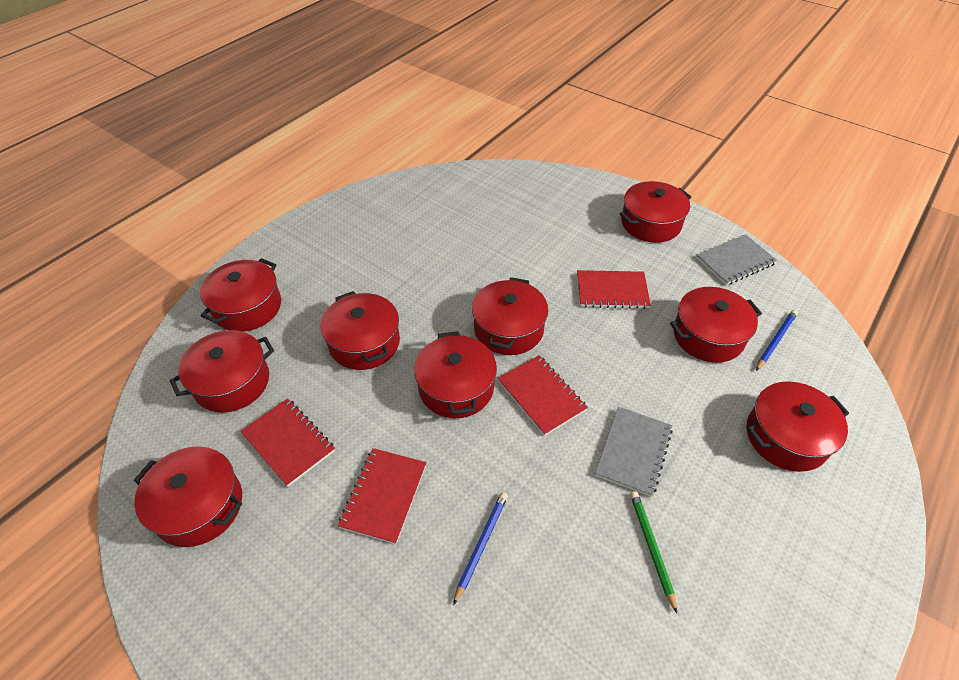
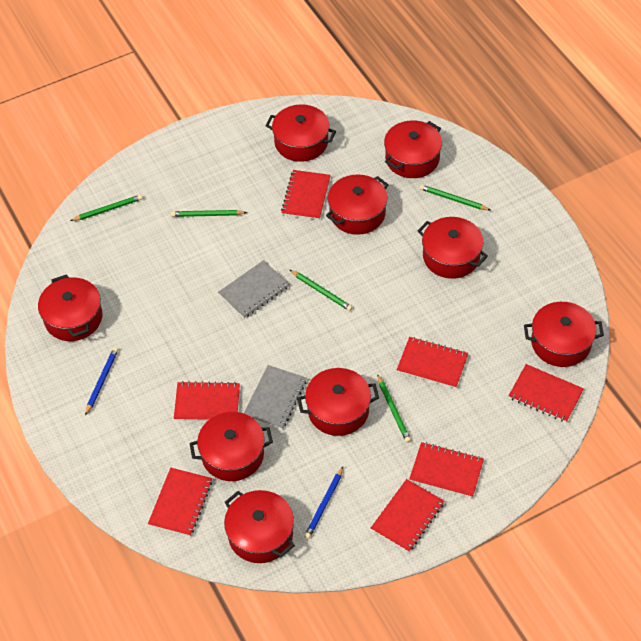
green pencil: [630,491,677,613] = 1 -> [70,195,143,221] [171,210,247,217] [290,270,353,311] [377,374,411,443] [420,185,490,210] = 5
red notebook: [240,398,335,487] [338,448,426,544] [498,355,588,436] [577,270,651,309] = 4 -> [148,468,212,536] [174,381,240,421] [281,170,331,220] [371,479,444,552] [397,337,468,389] [409,442,484,498] [508,364,584,423] = 7

